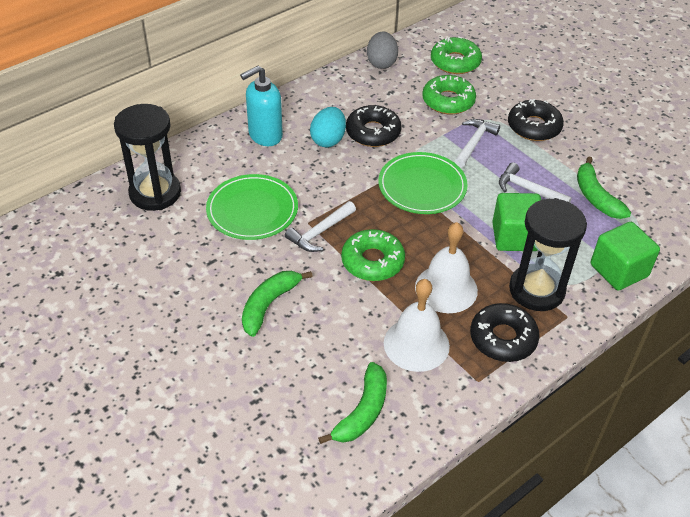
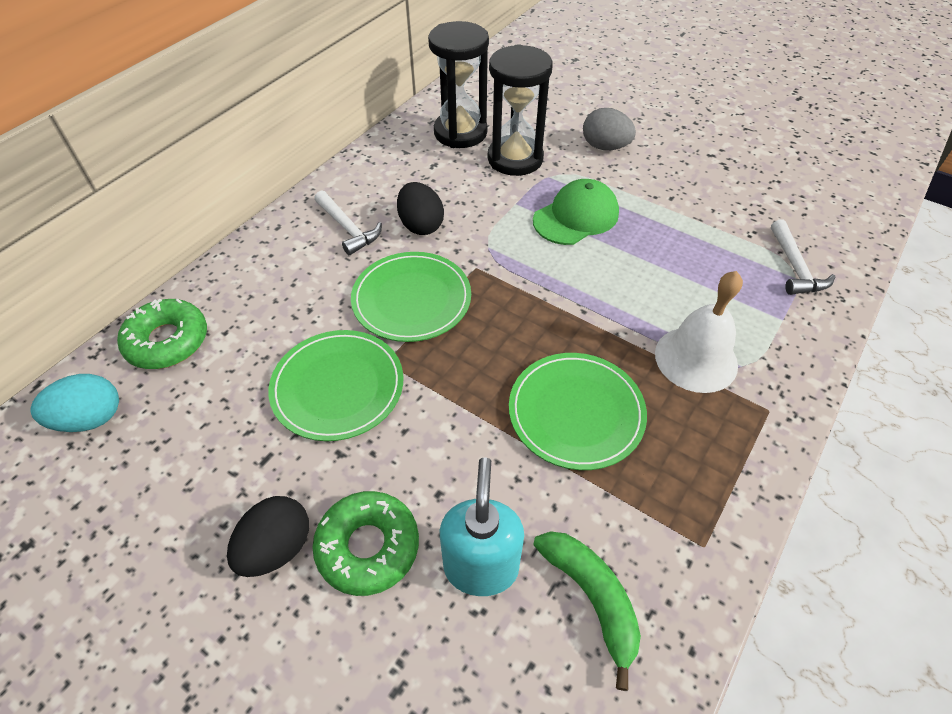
black donut: [346,105,402,147] [470,303,540,362] [508,99,564,141] = 3 -> none = 0
black egg: none = 0 -> [227,496,309,577] [397,182,444,235] = 2
green banana: [242,271,313,337] [318,362,387,444] [577,157,631,219] = 3 -> [533,531,641,691] = 1
green cap: none = 0 -> [533,179,619,245] = 1
green cube: [492,193,541,251] [591,222,660,291] = 2 -> none = 0
green donut: [341,229,405,281] [422,75,476,114] [431,37,482,74] = 3 -> [117,298,207,369] [312,491,419,596] = 2
green plate: [206,174,298,240] [378,152,468,214] = 2 -> [268,330,403,441] [351,252,471,342] [509,353,647,470] = 3
white bell: [384,279,450,372] [415,222,478,313] = 2 -> [655,271,743,393] = 1
white hammer: [285,201,356,252] [454,119,500,168] [499,162,572,203] = 3 -> [314,190,382,255] [771,219,835,295] = 2

